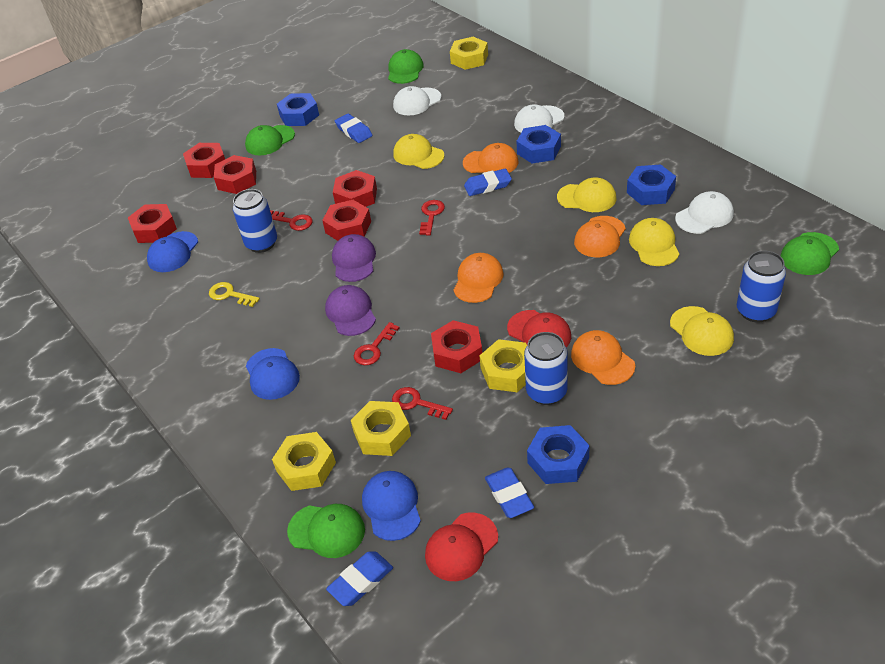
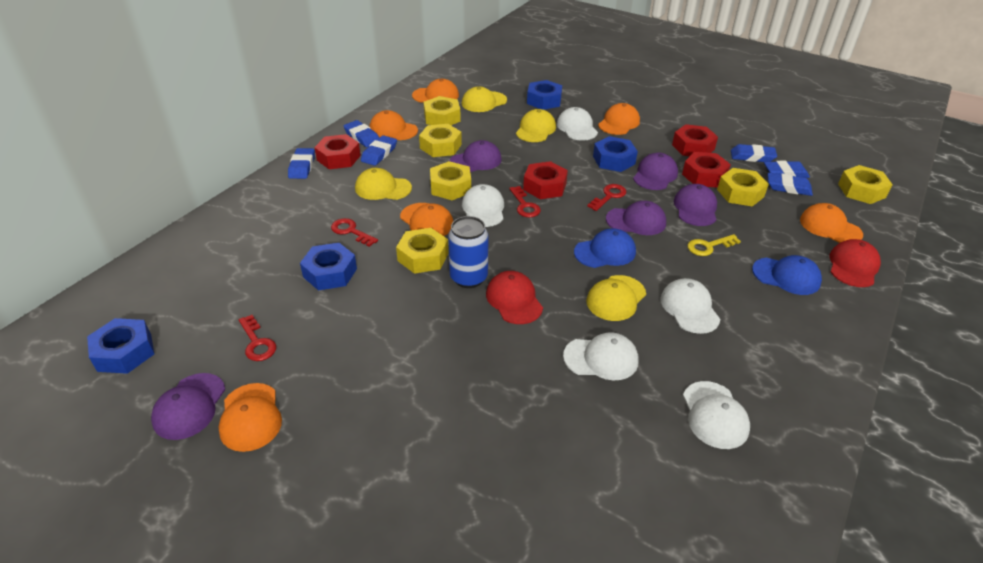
blue can: [233,189,277,253] [524,332,568,405] [737,251,786,323] = 3 -> [448,216,488,288] = 1
blue cap: [147,231,198,272] [246,348,300,400] [362,471,421,541] = 3 -> [574,228,636,268] [752,255,822,295] = 2
blue eraser: [326,551,393,606] [335,114,372,143] [464,169,512,196] [485,468,534,518] = 4 -> [288,148,315,179] [344,120,379,147] [361,135,397,166] [731,144,777,162] [764,161,810,178] [768,173,813,196] = 6
green cap: [245,125,295,156] [287,504,365,558] [388,49,424,84] [781,232,839,275] = 4 -> none = 0
orange cap: [453,253,504,303] [463,143,519,173] [571,330,635,385] [574,216,626,257] = 4 -> [218,383,282,452] [369,110,418,140] [400,203,453,236] [412,79,459,103] [598,103,640,135] [800,203,863,243] = 6
purple cap: [325,285,376,336] [332,234,376,282] = 2 -> [151,373,225,440] [450,140,502,172] [606,201,666,235] [633,153,678,190] [674,184,717,226] = 5
red nut: [128,204,177,243] [183,143,225,178] [214,155,256,194] [322,200,371,241] [333,170,377,207] [431,320,482,373] = 6 -> [314,134,361,169] [523,161,568,199] [672,124,718,156] [682,152,731,188] = 4
white cap: [393,86,441,115] [514,104,564,133] [675,191,734,234] = 3 -> [462,184,504,227] [557,107,598,141] [563,332,639,381] [660,278,720,334] [683,381,750,449] = 5
yellow nut: [272,432,336,491] [351,401,411,456] [450,37,488,70] [480,339,527,392] = 4 -> [396,228,449,274] [419,124,462,157] [424,96,461,125] [430,161,471,200] [717,168,769,207] [838,165,893,204] = 6

